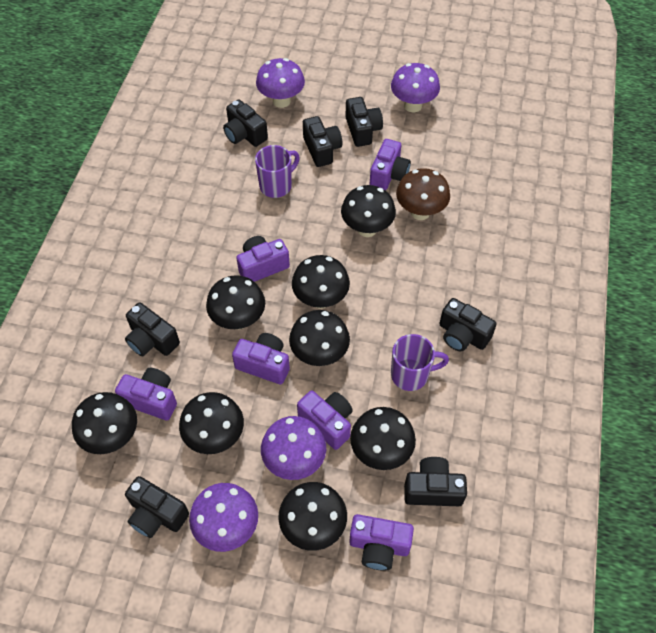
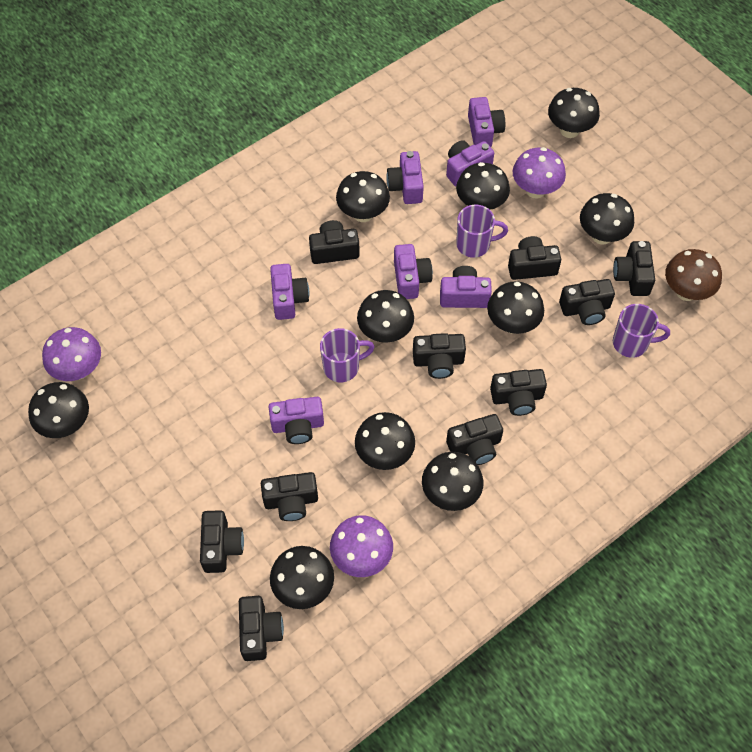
black camera: [125,302,180,356] [125,476,189,538] [223,99,268,147] [303,116,342,167] [345,97,383,147] [404,457,467,506] [439,298,497,351] = 7 -> [200,510,244,573] [239,596,284,661] [261,472,318,521] [309,220,360,264] [413,333,466,379] [446,414,503,465] [490,369,547,416] [508,236,561,280] [559,279,615,325] [613,241,655,296] = 10
black mushroom: [72,392,137,454] [179,392,244,454] [206,275,265,329] [278,482,347,551] [289,310,350,366] [292,255,350,309] [341,185,396,237] [350,407,416,470] = 8 -> [28,382,89,438] [270,546,334,609] [336,171,390,222] [355,412,415,470] [357,290,414,343] [422,452,483,511] [456,162,510,210] [487,281,544,334] [548,88,600,138] [580,193,634,245] = 10
purple camera: [115,368,177,420] [232,333,290,384] [236,236,290,282] [297,391,353,450] [349,514,414,571] [369,139,411,190] = 6 -> [269,397,324,444] [270,264,309,320] [386,151,424,204] [394,244,433,299] [440,266,492,308] [446,140,494,186] [468,97,505,147] = 7
purple mug: [255,145,300,198] [391,334,449,391] = 2 -> [320,328,374,382] [456,204,508,258] [613,304,670,358] = 3
purple mushroom: [189,483,258,552] [256,58,305,108] [261,416,326,480] [391,63,440,113] = 4 -> [42,327,101,381] [330,515,393,577] [513,147,566,198] = 3

